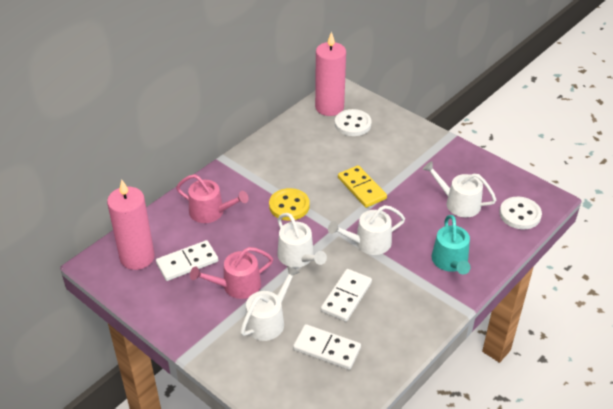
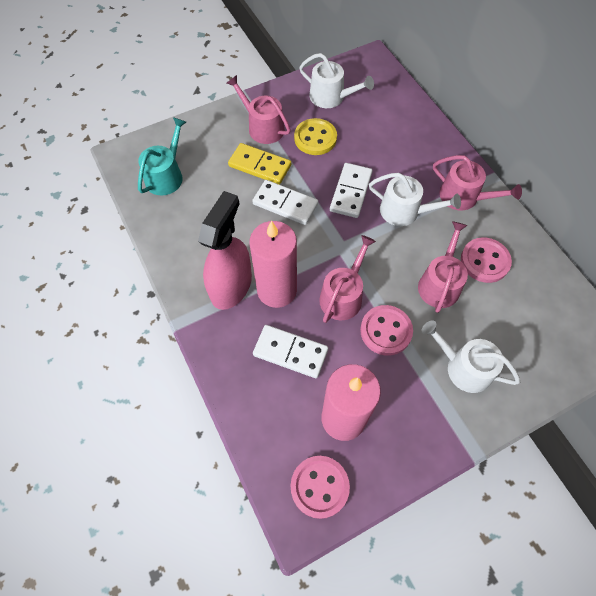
pink button: none = 0 -> [291,456,350,519] [360,305,413,356] [461,237,512,283] = 3
pink spray bottle: none = 0 -> [198,191,252,310] = 1
pink watering can: [176,174,249,223] [190,247,273,299] = 2 -> [227,75,291,144] [319,235,376,323] [418,221,468,313] [433,155,522,210] = 4
white button: [335,109,372,136] [500,197,542,229] = 2 -> none = 0
white watering can: [240,266,299,341] [277,213,327,267] [328,205,405,255] [423,161,497,217] = 4 -> [299,53,374,108] [369,173,461,226] [421,320,520,393] = 3

